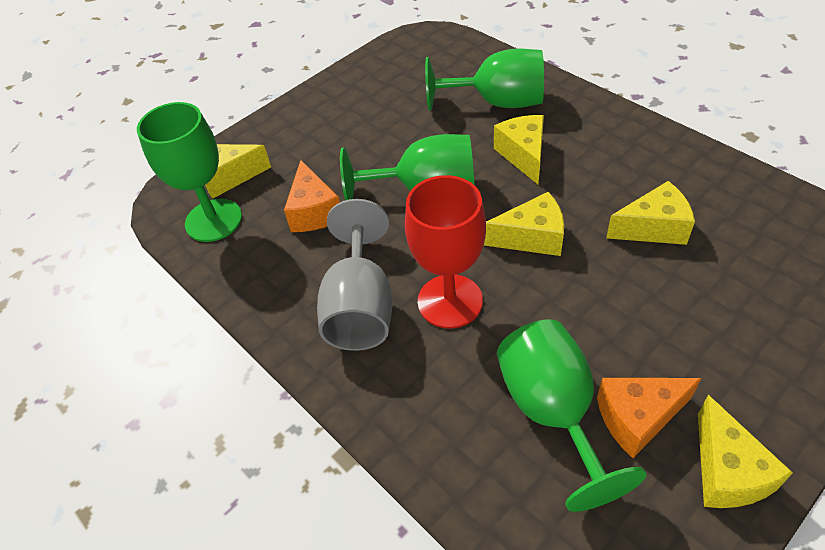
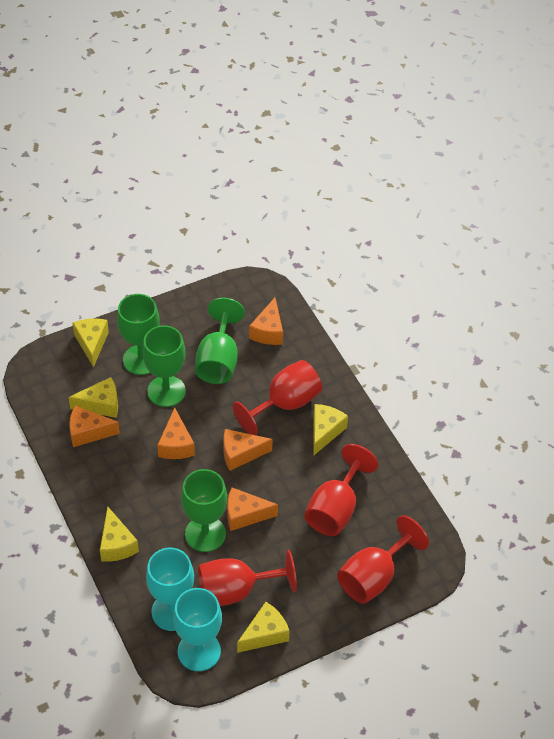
grey goblet: [317,199,392,351] = 1 -> none = 0
orange cheese: [284,160,340,232] [597,378,701,458] = 2 -> [69,406,120,447] [157,408,195,459] [223,429,273,471] [227,488,278,531] [249,298,283,345] = 5
red goblet: [405,175,486,329] = 1 -> [198,550,297,606] [233,360,322,435] [304,444,378,536] [337,515,429,604] = 4
turquoise goblet: none = 0 -> [146,548,194,631] [173,588,222,671] = 2

